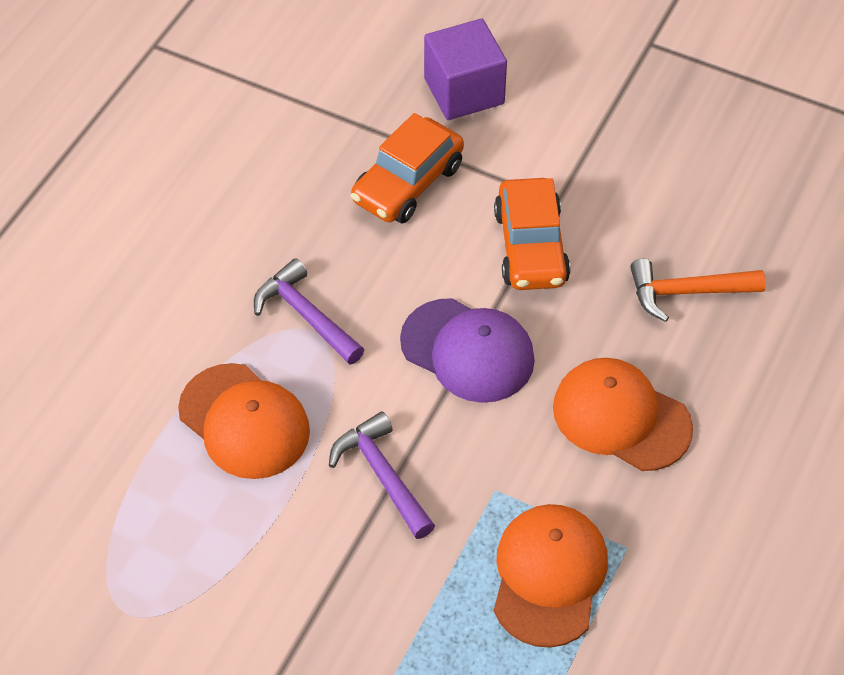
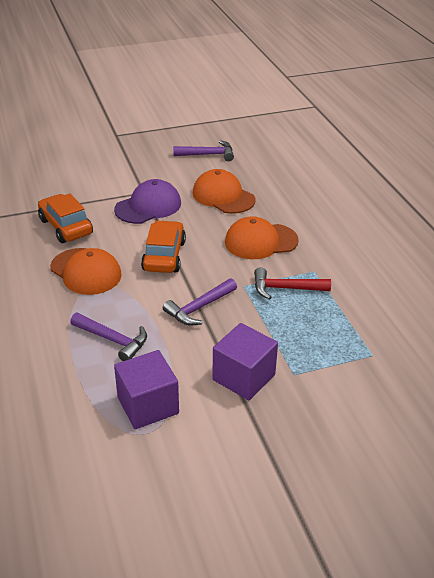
orange hammer: [630,259,766,322] = 1 -> none = 0
purple cube: [424,19,507,120] = 1 -> [114,350,179,429] [212,323,278,400] = 2
purple hammer: [254,258,364,365] [329,412,435,539] = 2 -> [70,313,147,361] [163,278,237,326] [173,140,234,161] = 3
red hammer: none = 0 -> [254,267,331,300] = 1

